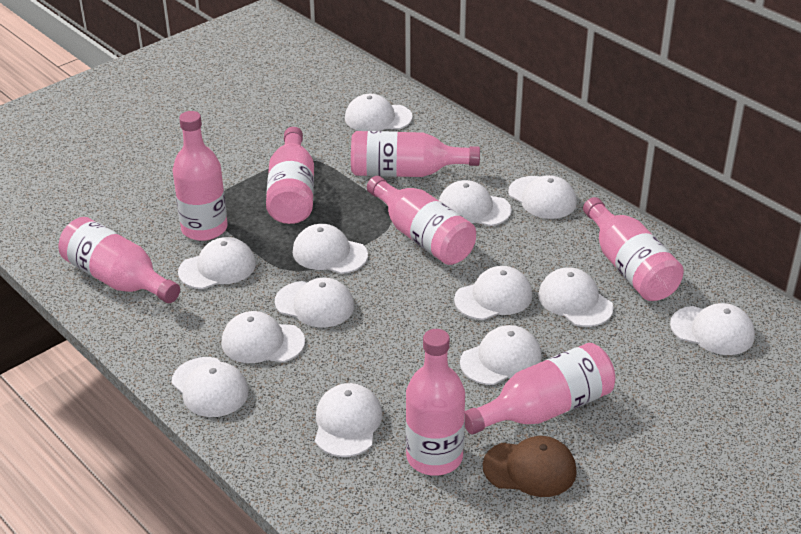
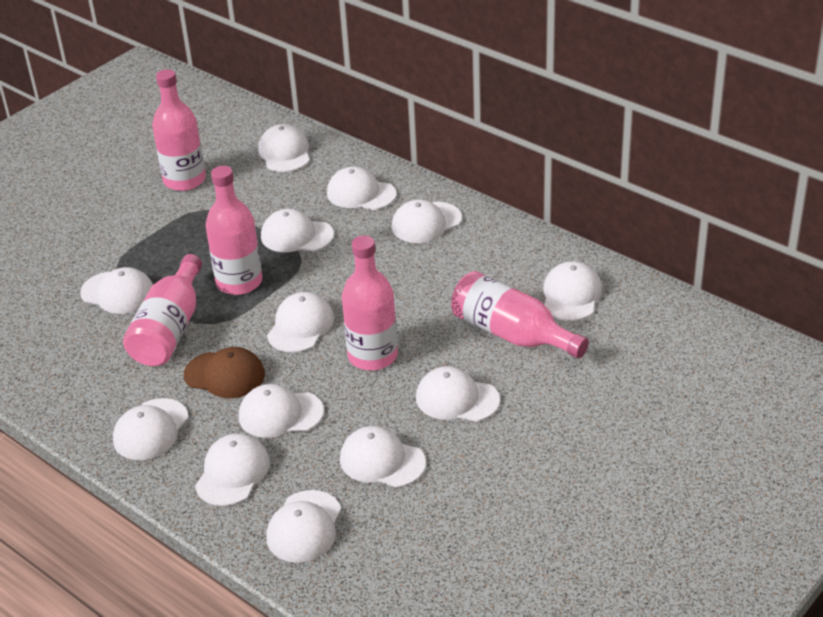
pink bottle: [59,217,180,303] [173,111,228,241] [266,127,314,224] [351,131,480,177] [367,176,476,265] [406,329,465,476] [465,343,615,434] [583,197,684,301] = 8 -> [123,254,202,366] [152,69,206,191] [206,166,262,295] [342,236,398,371] [451,271,589,358] = 5

